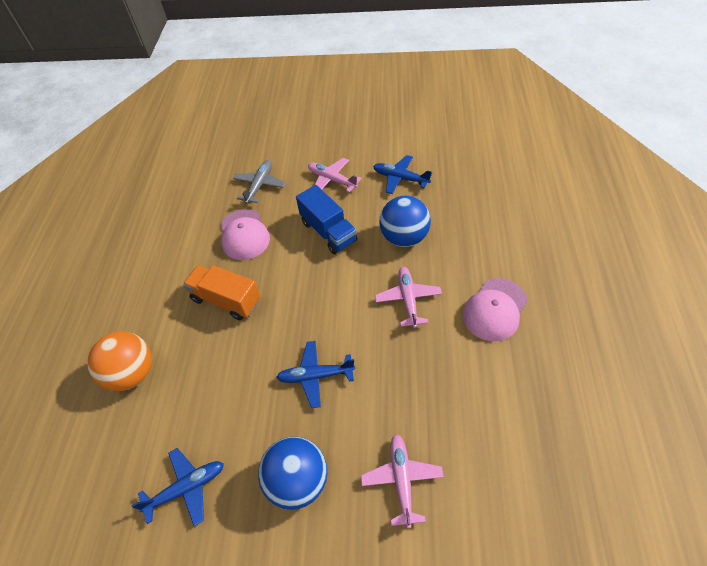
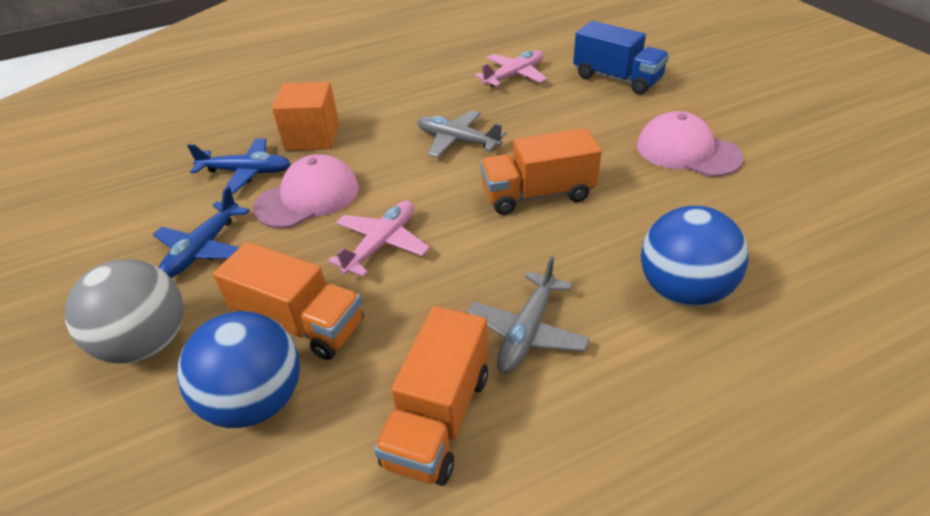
blue plane: [131,448,224,526] [276,341,355,408] [373,155,432,194] = 3 -> [153,186,250,278] [187,138,291,193] = 2
grey ball: none = 0 -> [65,259,184,364] = 1
grey plane: [233,160,286,204] = 1 -> [417,110,506,157] [467,256,590,374] = 2
orange ball: [87,332,152,391] = 1 -> none = 0
orange cube: none = 0 -> [272,82,339,151] = 1
orange truck: [183,265,261,320] = 1 -> [213,242,363,360] [374,306,488,486] [480,128,602,215] = 3
pink plane: [308,158,362,192] [361,434,444,528] [375,267,442,328] = 3 -> [328,200,430,277] [475,50,547,87] = 2

